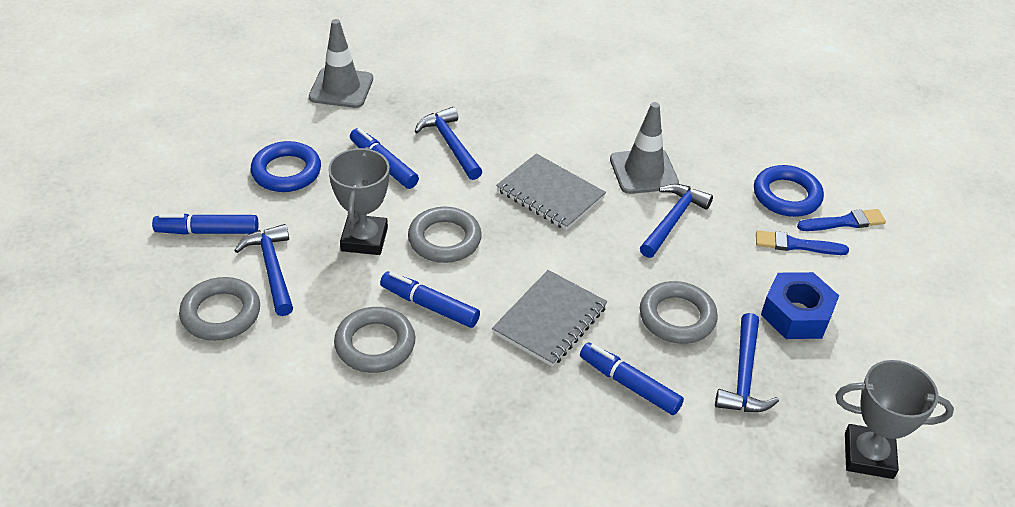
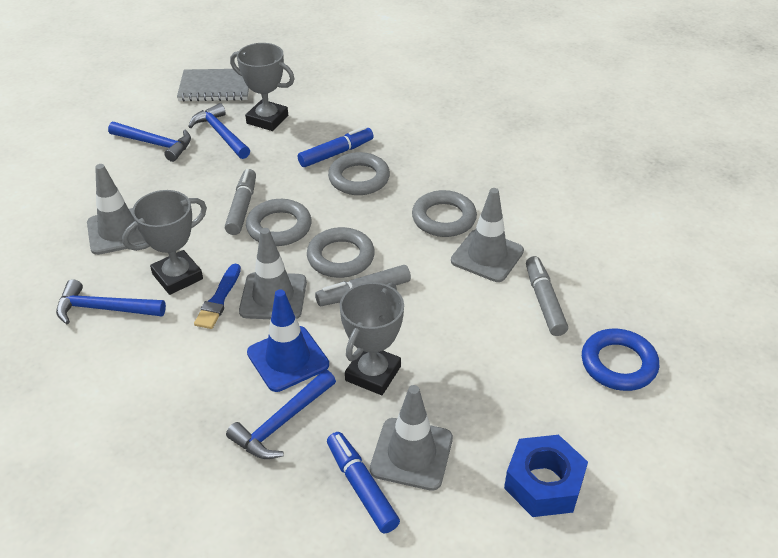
blue brush: [756,230,849,255] [797,209,886,231] = 2 -> [194,264,241,329] = 1
blue marker: [152,214,259,235] [350,128,419,189] [380,271,480,328] [580,342,684,415] = 4 -> [298,126,374,167] [327,432,400,534] = 2
blue ring: [251,141,321,192] [754,165,824,217] = 2 -> [582,329,659,391] = 1
blue traffic cone: none = 0 -> [247,289,329,392] = 1
grey marker: none = 0 -> [225,169,256,235] [315,265,411,306] [526,256,568,336] = 3
grey notebook: [492,270,607,367] [496,154,606,230] = 2 -> [177,69,249,102] = 1
grey traffic cone: [309,19,373,108] [610,102,679,194] = 2 -> [87,164,146,255] [239,228,307,319] [370,385,453,491] [451,188,524,282] = 4
grey trophy: [328,147,389,255] [835,360,954,479] = 2 -> [122,190,207,295] [230,43,295,131] [340,282,404,395] = 3

